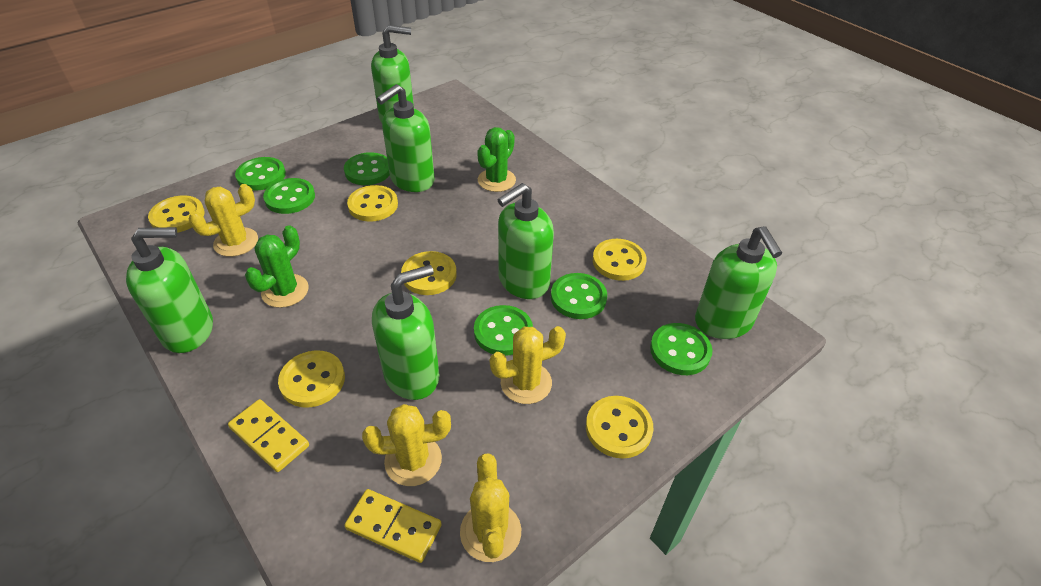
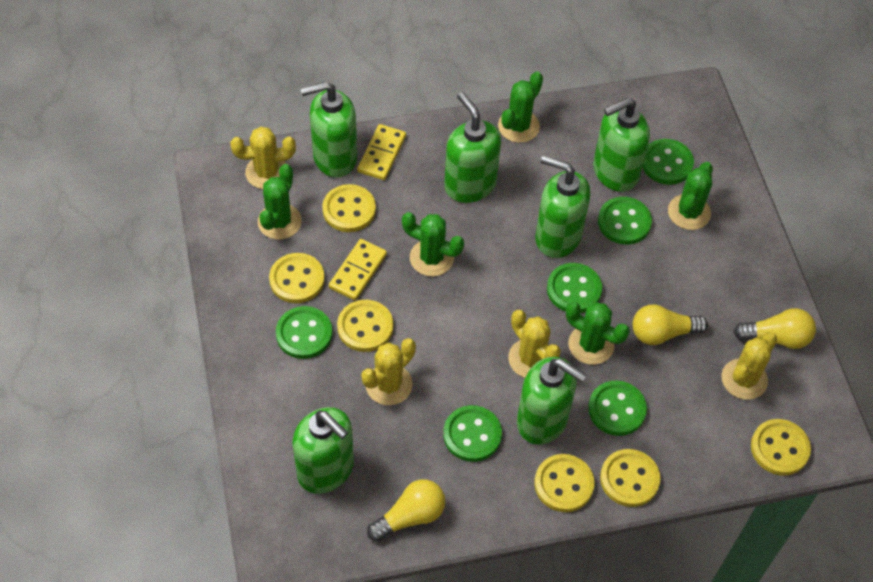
green cactus: [245,225,309,308] [477,127,516,192] = 2 -> [258,164,302,240] [402,212,464,276] [498,72,543,143] [566,302,630,365] [668,162,713,230] = 5
yellow light bulb: none = 0 -> [367,479,445,542] [633,305,708,345] [734,308,816,349] = 3

